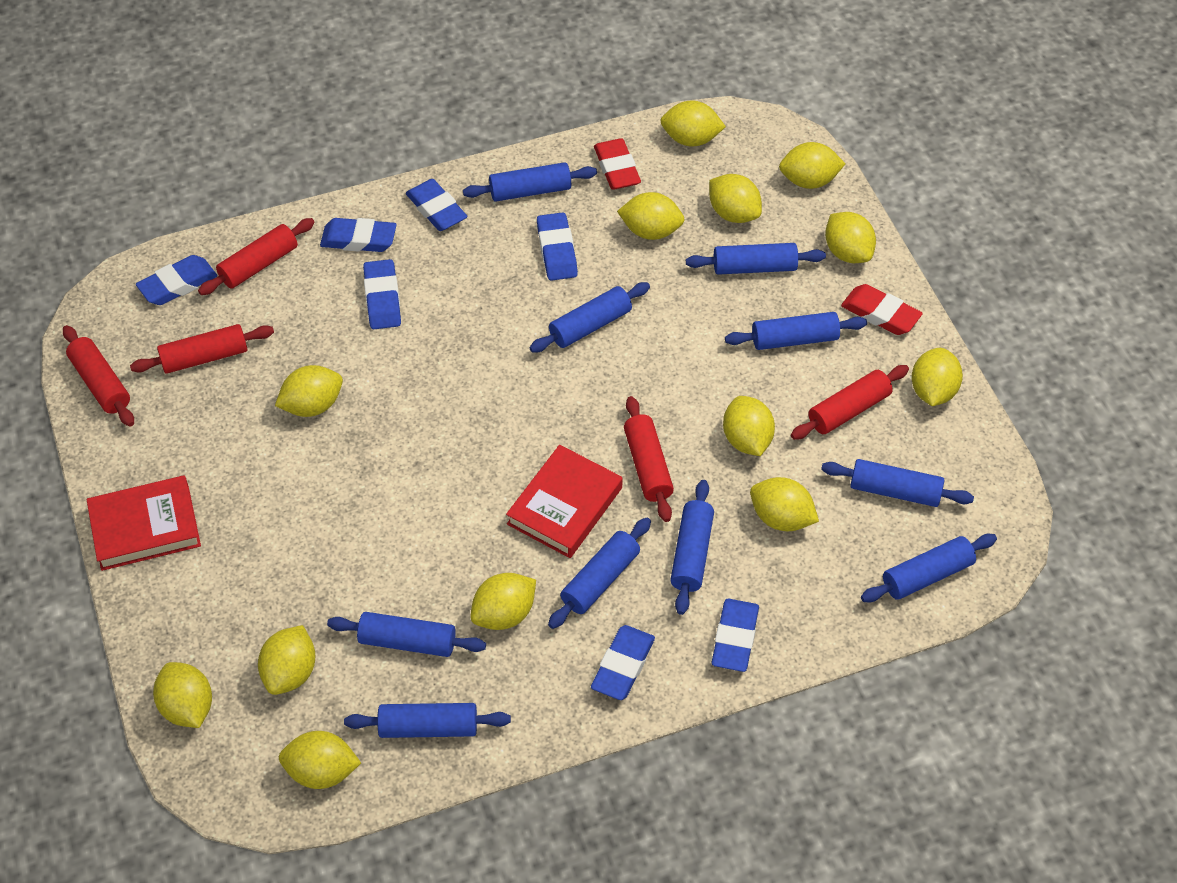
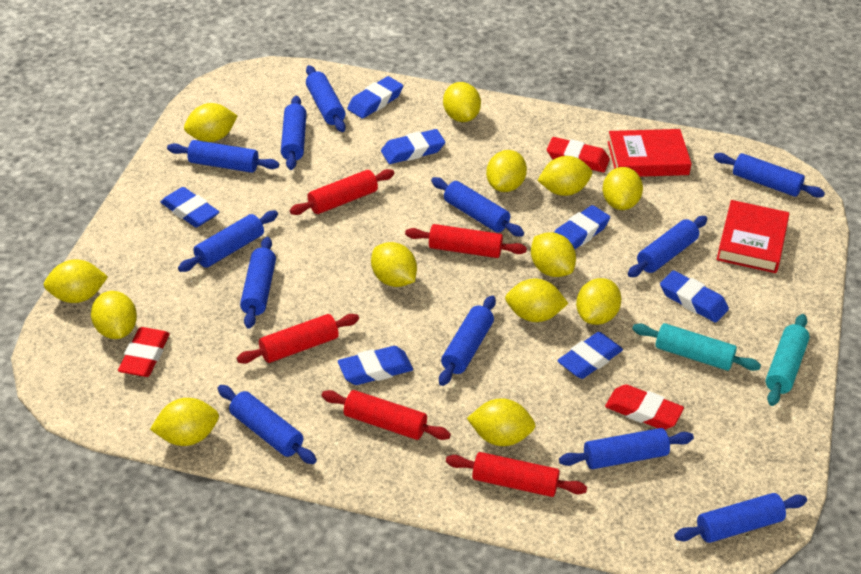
blue rolling pin: [327,612,486,657] [344,703,511,738] [463,162,597,202] [529,282,650,352] [548,518,651,629] [670,480,714,615] [686,243,826,275] [725,312,867,350] [821,459,974,507] [861,534,997,602] = 10 -> [167,140,279,173] [178,211,278,272] [218,385,317,464] [240,237,276,329] [281,96,306,170] [306,65,346,132] [431,177,524,237] [439,295,496,386] [559,428,694,469] [628,216,708,277] [674,493,807,543] [714,153,825,198] = 12
red eraser: [594,138,641,190] [841,284,923,335] = 2 -> [118,327,170,377] [547,137,610,172] [605,384,684,430] = 3
turquoise rolling pin: none = 0 -> [632,323,761,371] [766,314,810,406] = 2

